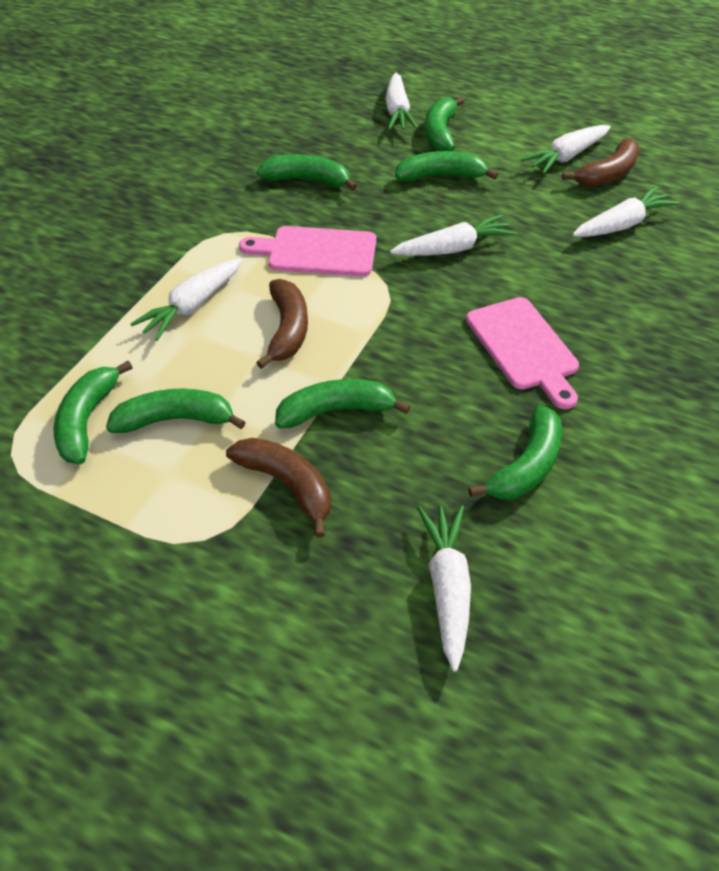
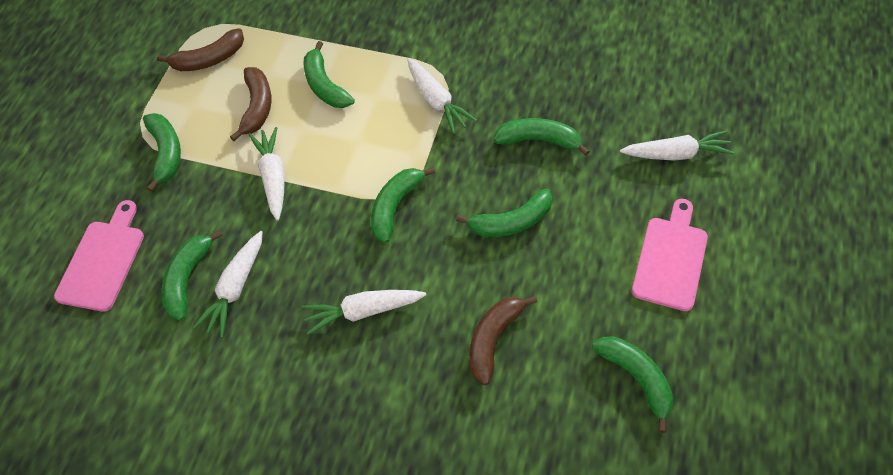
white carrot: [130,258,242,341] [385,73,418,130] [390,214,517,256] [417,505,471,672] [521,125,611,174] [573,187,679,237] = 6 -> [193,231,263,338] [248,127,285,221] [302,290,426,335] [407,58,477,134] [620,130,735,161] = 5

